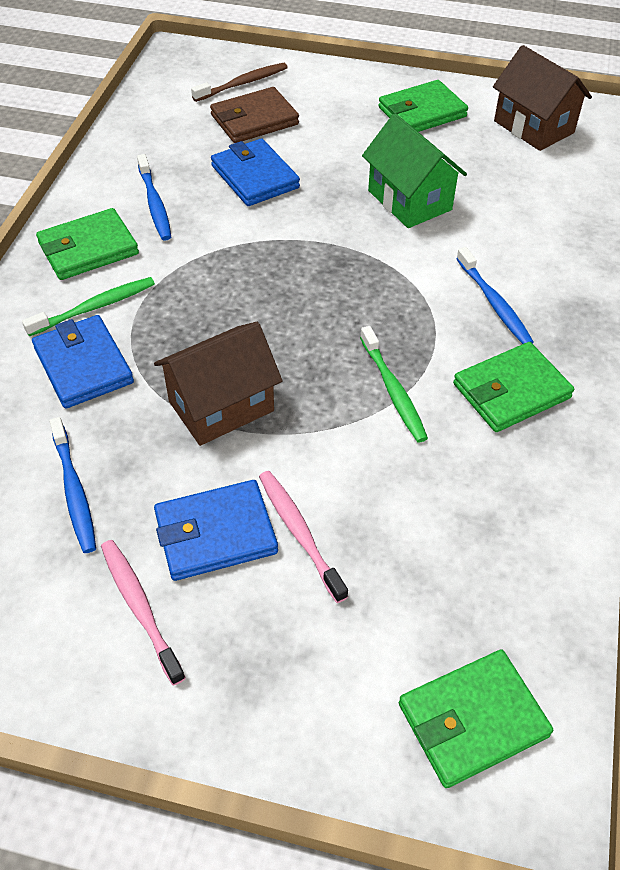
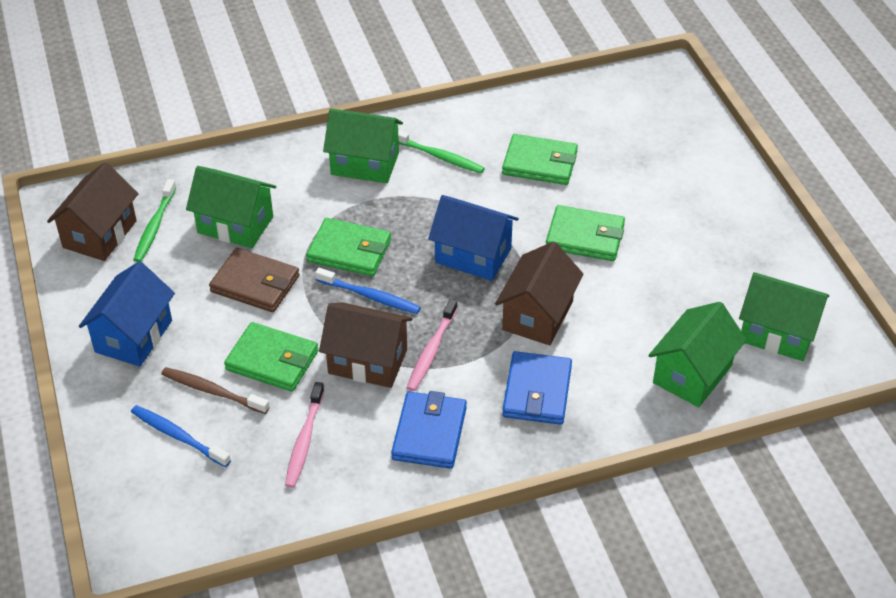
blue house: none = 0 -> [79,261,175,367] [428,195,519,281] = 2
blue toothbrush: [50,417,96,553] [137,154,171,241] [456,247,534,344] = 3 -> [131,405,231,467] [315,268,421,314] = 2
blue wallet: [32,315,134,409] [154,480,278,581] [211,138,300,206] = 3 -> [391,391,467,469] [502,351,572,425] = 2
brown house: [154,322,283,446] [493,45,592,151] = 2 -> [47,162,139,261] [319,302,413,388] [495,241,584,345] = 3
green house: [362,113,467,228] = 1 -> [186,166,276,248] [323,108,403,183] [648,302,747,407] [739,272,829,361] = 4

